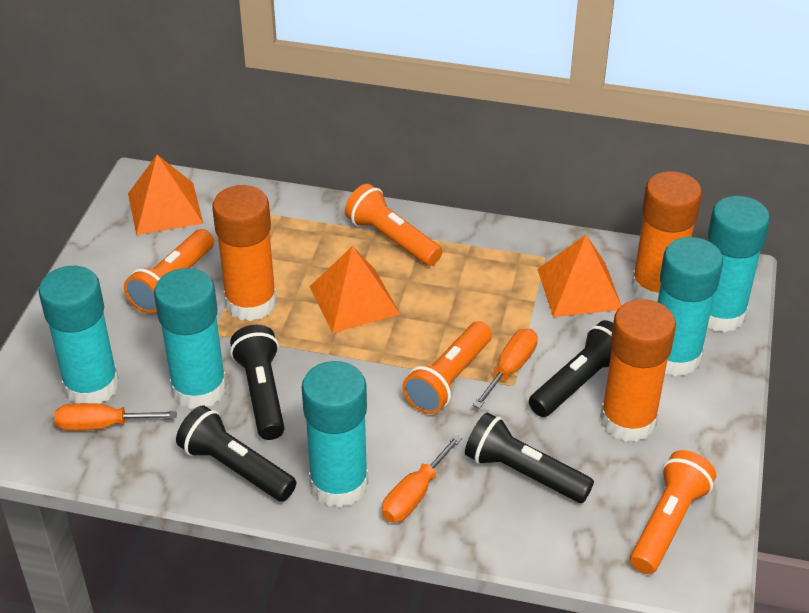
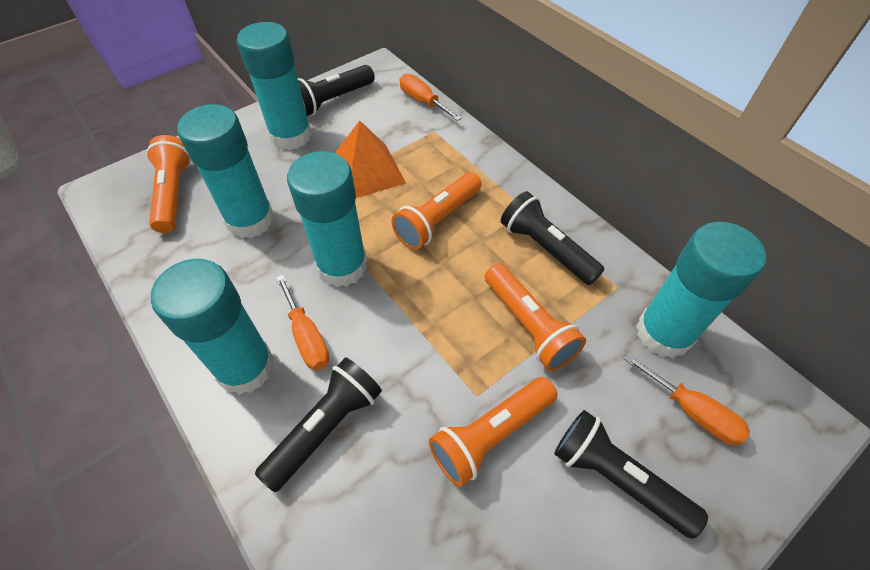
orange glue stick: [212,185,277,321] [600,299,676,442] [632,171,702,302] = 3 -> none = 0
orange pyramid: [128,155,203,235] [309,246,400,333] [537,235,622,317] = 3 -> [335,120,406,198] = 1

